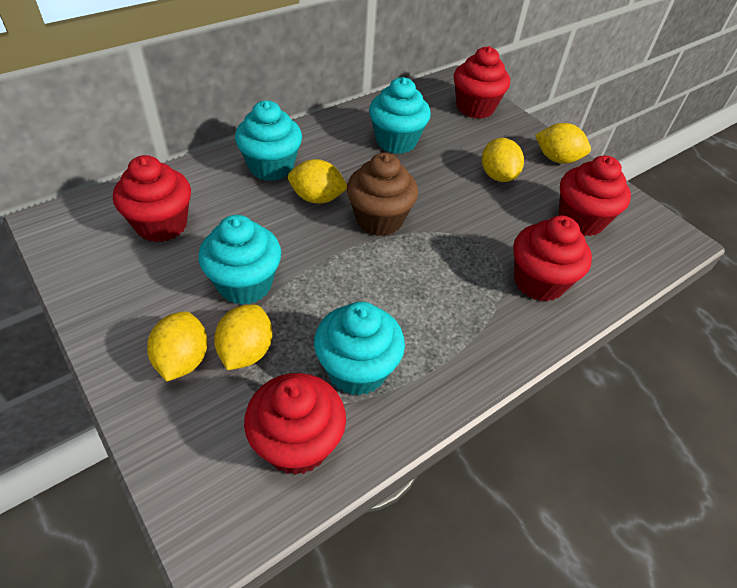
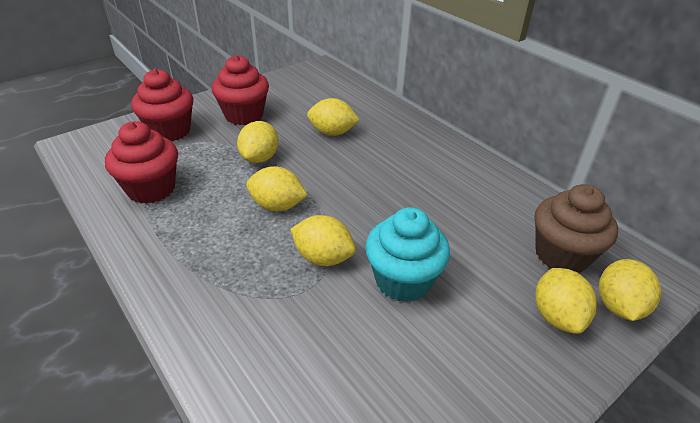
red cupcake: [113,155,191,242] [244,373,346,475] [454,46,510,119] [513,216,592,302] [559,155,631,236] = 5 -> [105,121,178,204] [131,69,193,141] [212,55,269,125] = 3
turquoise cupcake: [198,215,281,305] [235,100,302,181] [314,302,405,396] [369,77,431,154] = 4 -> [365,207,450,302] = 1
yellow lemon: [147,311,208,381] [214,305,272,370] [288,159,347,204] [482,138,524,182] [535,123,591,164] = 5 -> [237,121,279,163] [246,166,308,211] [290,215,356,266] [307,98,360,136] [535,268,597,334] [599,259,661,321] = 6

